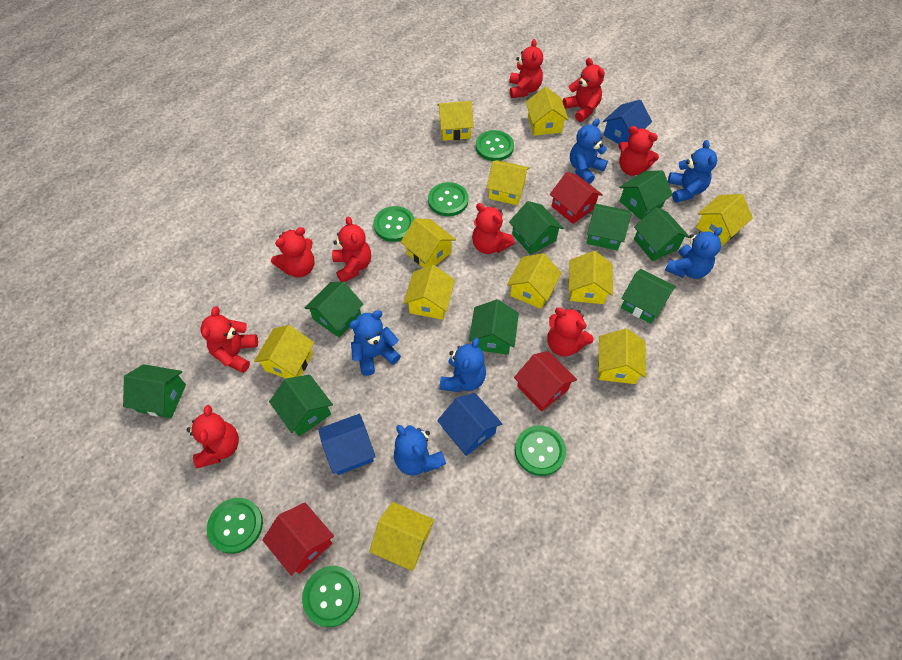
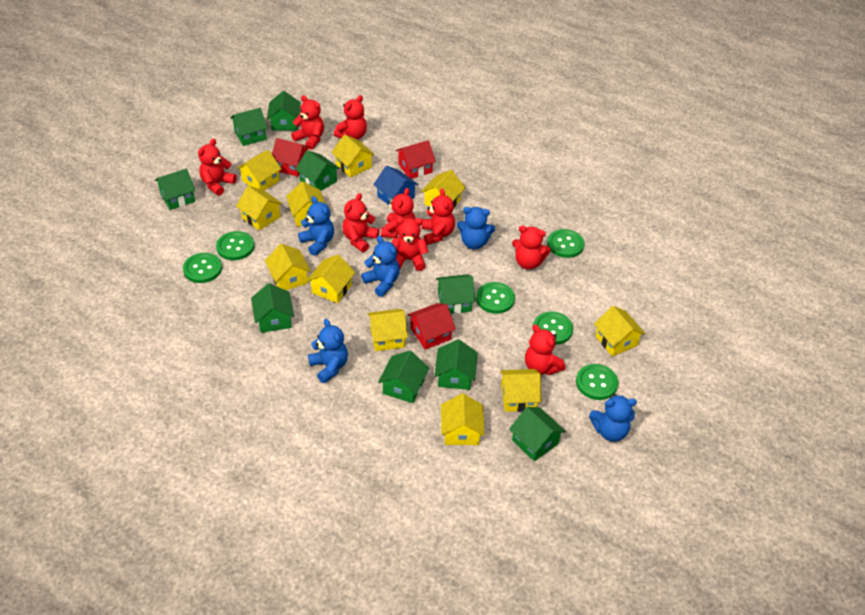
blue house: [318,414,376,475] [437,393,502,456] [603,100,652,144] = 3 -> [373,165,419,205] = 1
blue teddy bear: [349,310,401,376] [394,425,446,476] [440,338,486,392] [570,118,608,184] [665,227,722,279] [668,140,717,203] = 6 -> [298,196,334,256] [308,319,348,383] [361,236,400,297] [457,207,495,250] [589,394,637,442] = 5

